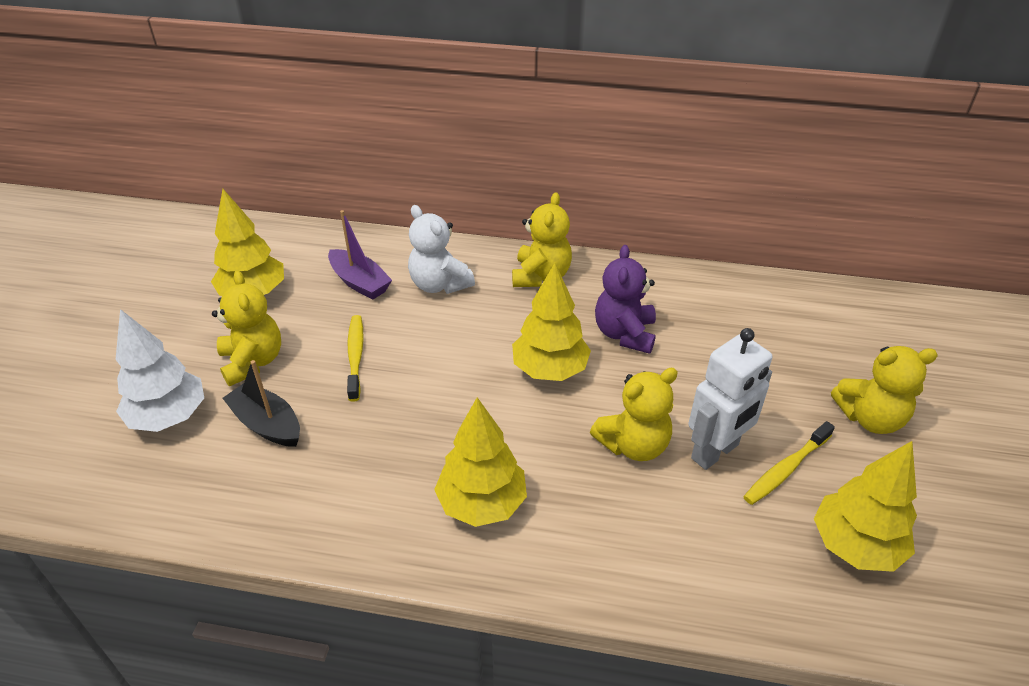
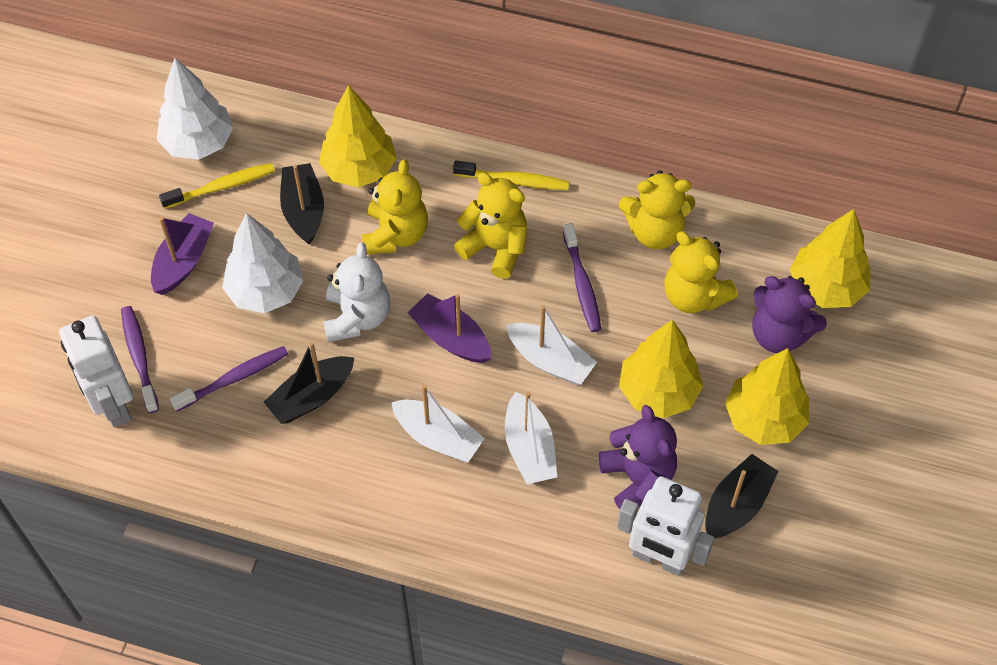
black boat: [222,360,300,447] = 1 -> [264,342,354,424] [280,163,324,245] [705,454,779,539] = 3
purple boat: [328,210,392,300] = 1 -> [151,213,214,295] [408,293,491,363] = 2
purple teddy bear: [595,245,656,354] = 1 -> [599,405,677,509] [753,276,827,353] = 2
purple toothbrush: none = 0 -> [121,306,159,413] [170,346,288,411] [563,223,601,332] = 3
white boat: none = 0 -> [391,385,485,463] [505,391,557,484] [506,305,597,385] = 3
white robot: [689,328,772,470] = 1 -> [59,316,133,428] [617,476,714,576] = 2
white tree: [115,309,204,432] = 1 -> [157,58,234,160] [222,213,304,313] = 2

